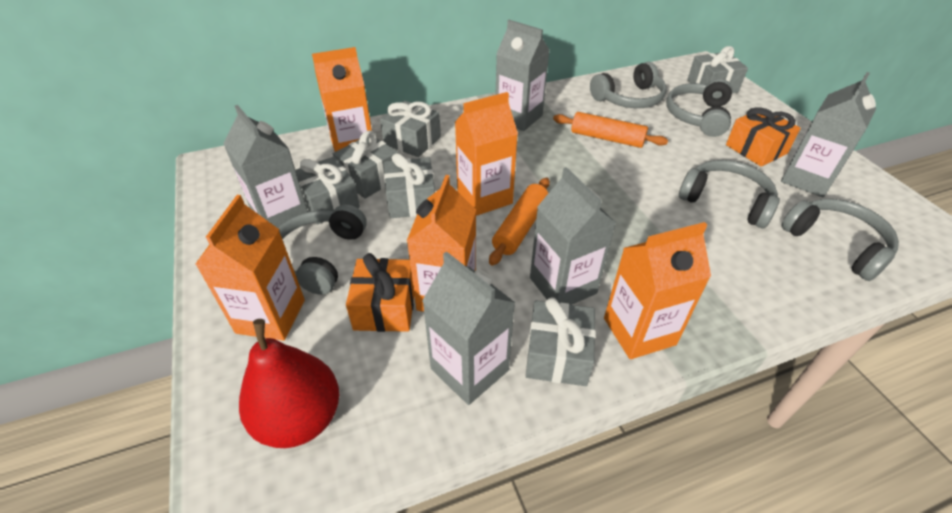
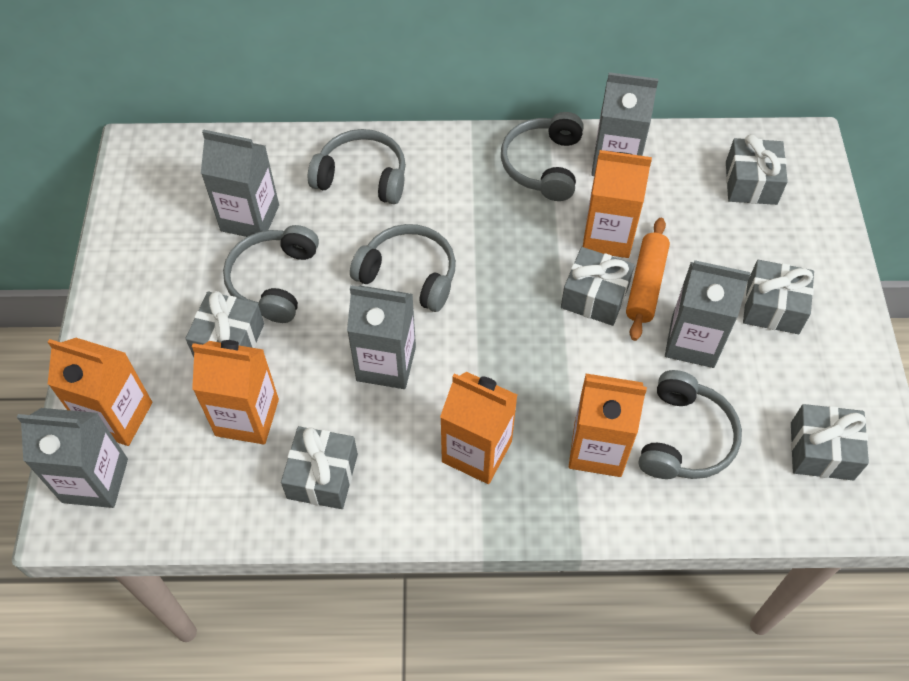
orange gift: [346,253,414,332] [726,107,801,167] = 2 -> none = 0
orange rolling pin: [489,177,550,266] [553,112,668,148] = 2 -> [626,218,670,341] = 1
red pear: [239,319,339,448] = 1 -> none = 0

